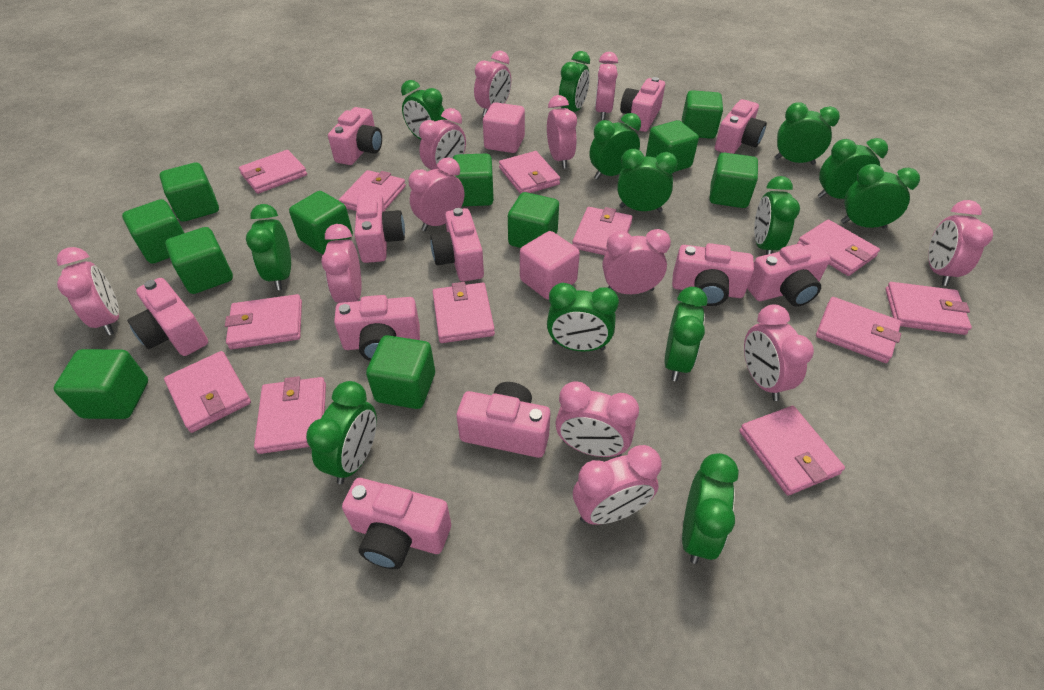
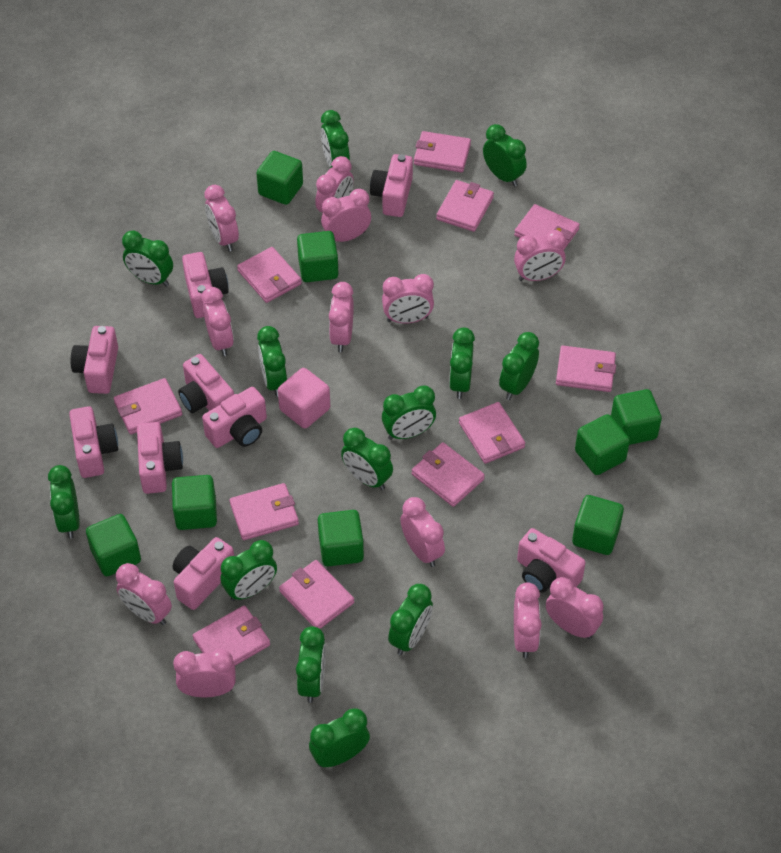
green cube: [54,349,148,419] [122,199,184,264] [160,163,219,222] [165,227,233,294] [289,191,353,254] [366,335,435,409] [453,153,494,206] [508,192,559,248] [646,120,699,172] [682,90,723,139] [709,153,758,208] = 11 -> [86,514,141,576] [172,475,217,530] [256,151,303,205] [297,231,338,282] [318,510,364,566] [572,495,624,555] [575,414,630,475] [611,389,662,445] = 8
pink camera: [127,278,208,356] [328,107,382,165] [334,295,420,361] [342,478,451,569] [355,192,405,263] [430,208,484,282] [456,382,550,458] [620,77,665,132] [672,243,754,306] [715,99,767,154] [747,243,830,307] = 11 -> [69,406,118,478] [71,326,118,394] [137,422,183,494] [173,537,234,610] [178,354,234,413] [182,252,229,318] [202,387,267,448] [370,154,413,217] [517,528,586,593] = 9
pink cube: [483,102,525,153] [520,231,580,299] = 2 -> [278,368,330,428] = 1
pink wallet: [164,351,251,433] [225,294,302,349] [239,150,307,194] [254,376,326,454] [339,170,406,211] [433,282,495,343] [499,151,560,194] [572,207,633,255] [739,406,845,496] [797,219,880,276] [816,297,901,363] [885,282,972,335] = 12 -> [114,378,182,434] [193,605,270,666] [229,483,299,540] [237,247,302,303] [279,560,354,629] [412,442,485,507] [414,131,471,172] [436,180,494,232] [459,402,525,464] [514,204,580,250] [556,346,616,392] = 11

